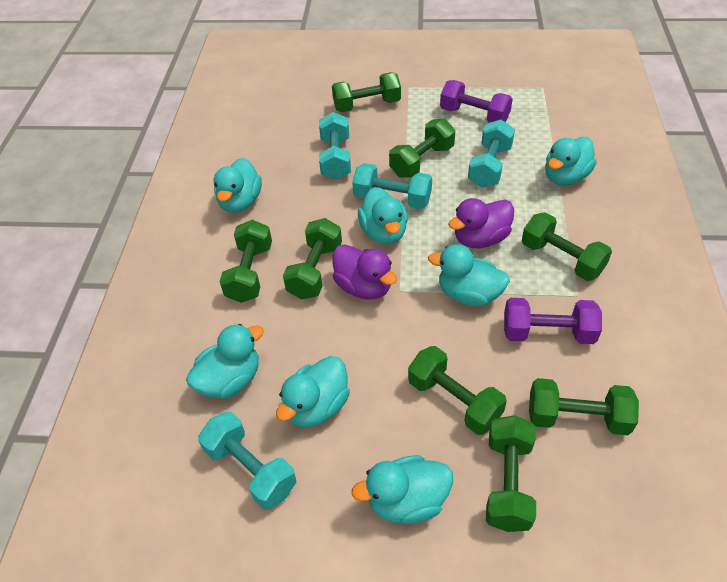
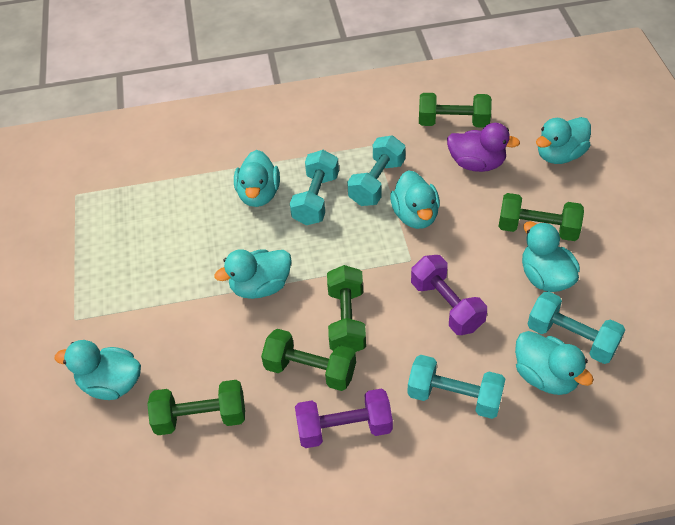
green dumbbell: [219,220,272,303] [283,218,342,299] [332,72,401,112] [389,119,455,178] [408,346,507,435] [486,415,536,532] [522,212,612,281] [529,378,639,435] = 8 -> [147,380,245,435] [261,329,356,391] [327,265,366,352] [419,93,492,128] [498,193,584,241] = 5
purple duck: [332,244,397,300] [448,198,514,248] = 2 -> [447,123,520,172] = 1

